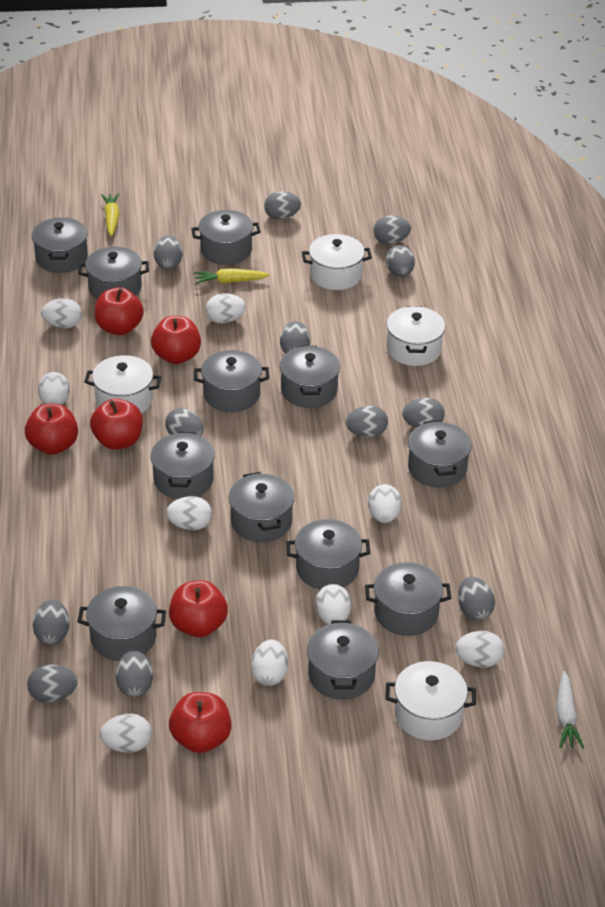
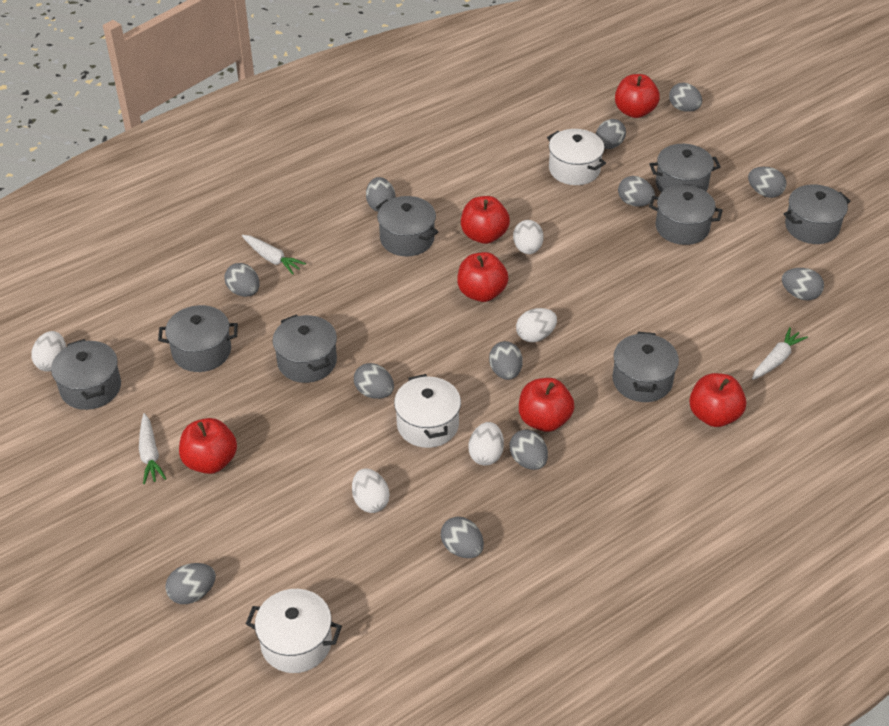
grey pot: [32,218,88,273] [78,586,166,661] [79,247,149,299] [151,432,215,499] [191,210,260,265] [194,350,269,412] [229,472,294,542] [280,346,340,408] [286,519,370,590] [307,621,379,700] [365,562,451,636] [408,421,472,488] = 12 -> [51,339,121,410] [158,305,238,372] [273,315,337,383] [376,196,438,256] [612,332,679,402] [649,144,720,193] [649,185,723,245] [784,184,851,244] = 8
white carrot: [556,671,584,749] = 1 -> [139,413,166,484] [242,235,306,275] [752,327,808,380] = 3
white egg: [38,372,70,405] [41,298,82,328] [100,714,152,753] [166,496,212,530] [206,293,246,324] [251,640,288,686] [316,584,351,625] [368,484,402,523] [455,631,504,668] = 9 -> [31,331,66,372] [352,468,390,513] [468,422,504,466] [513,220,544,254] [516,308,557,342] = 5
white pot: [84,355,161,413] [302,234,372,290] [385,661,476,740] [386,306,445,366] = 4 -> [246,589,342,673] [394,374,461,448] [547,129,606,185] = 3
yellow carrot: [101,193,119,237] [194,268,270,284] = 2 -> none = 0

